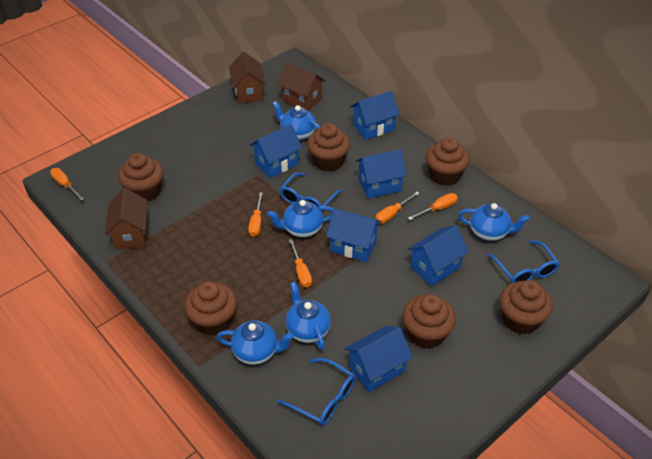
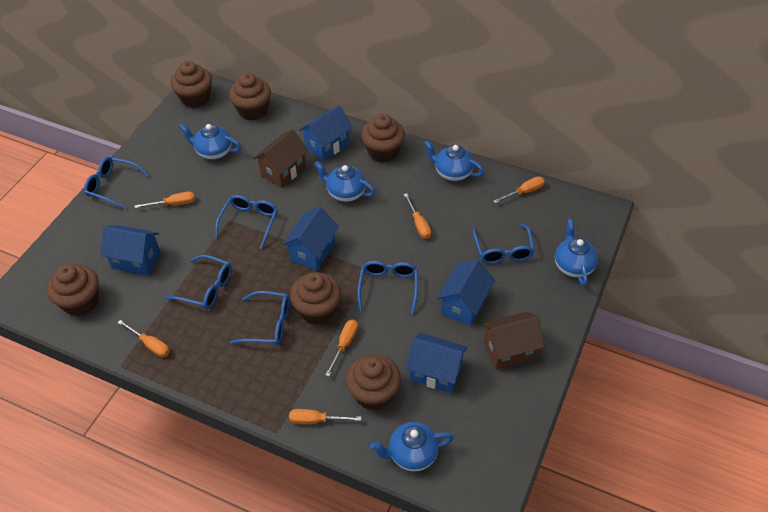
blue glasses: [278,358,355,425] [279,172,343,212] [487,240,559,283] = 3 -> [84,157,149,209] [165,255,232,309] [215,195,278,249] [230,291,290,345] [357,261,418,314] [473,223,535,264] = 6
blue house: [250,124,302,178] [326,208,381,262] [345,326,413,392] [350,91,400,140] [356,149,407,198] [408,226,469,286] = 6 -> [100,225,161,276] [282,207,339,271] [299,105,353,161] [406,333,468,393] [437,259,495,326] = 5
brown house: [105,188,148,250] [229,52,266,104] [277,62,326,111] = 3 -> [253,129,308,188] [482,312,544,370] = 2
orange screwdriver: [50,168,84,200] [248,192,263,237] [289,239,312,287] [375,192,419,224] [408,193,458,220] = 5 -> [117,320,170,357] [135,192,195,208] [289,409,361,424] [325,320,358,377] [404,193,431,239] [494,176,545,203] = 6

